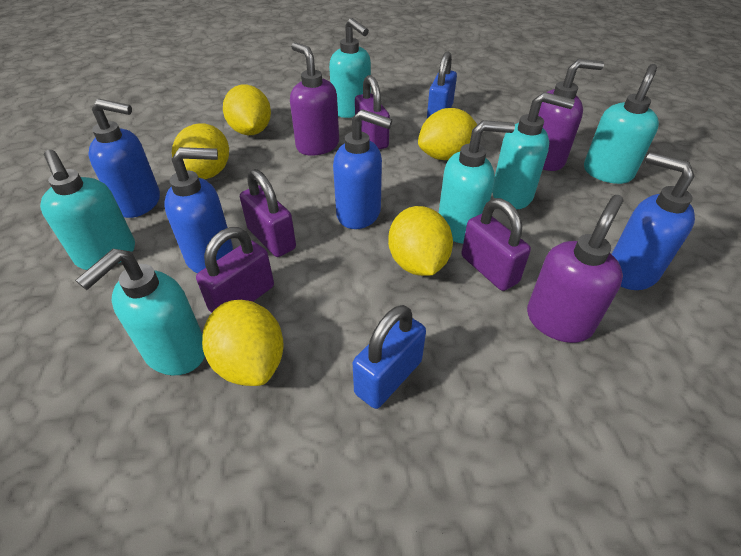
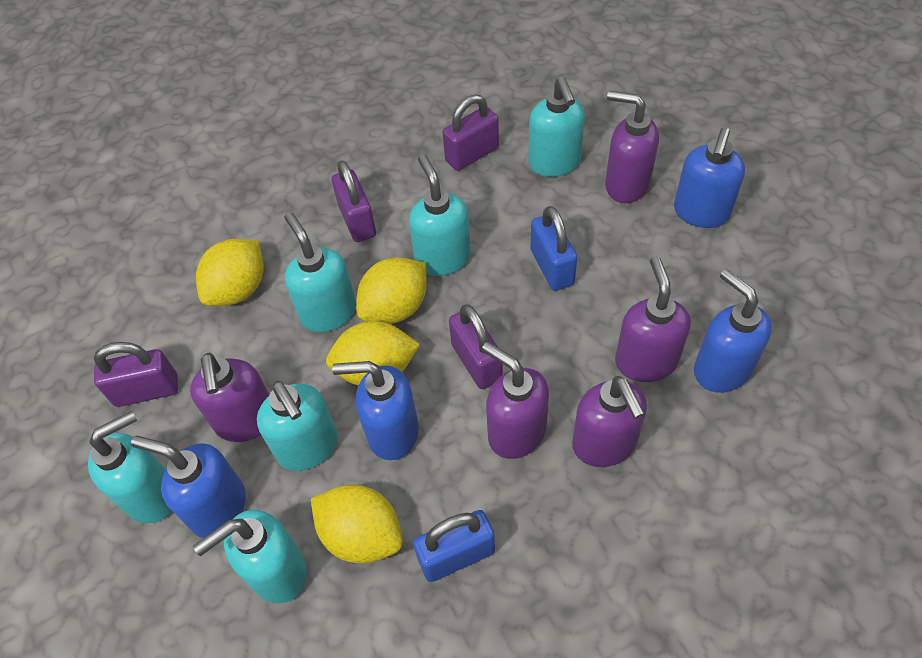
purple soap dispenser: [290,42,339,156] [527,195,624,343] [538,59,604,171] = 3 -> [190,353,270,442] [482,342,549,459] [572,376,647,467] [605,91,659,203] [615,256,691,382] = 5
yellow lemon: [172,124,229,179] [202,300,284,386] [223,85,271,135] [388,206,453,276] [418,108,477,160] = 5 -> [196,239,264,306] [311,484,403,563] [326,321,420,386] [356,258,427,324] = 4

